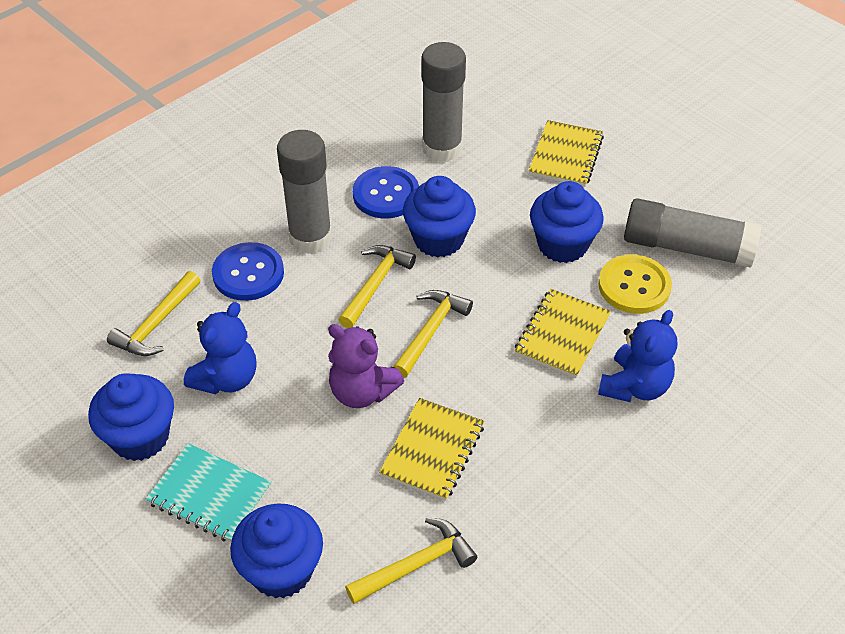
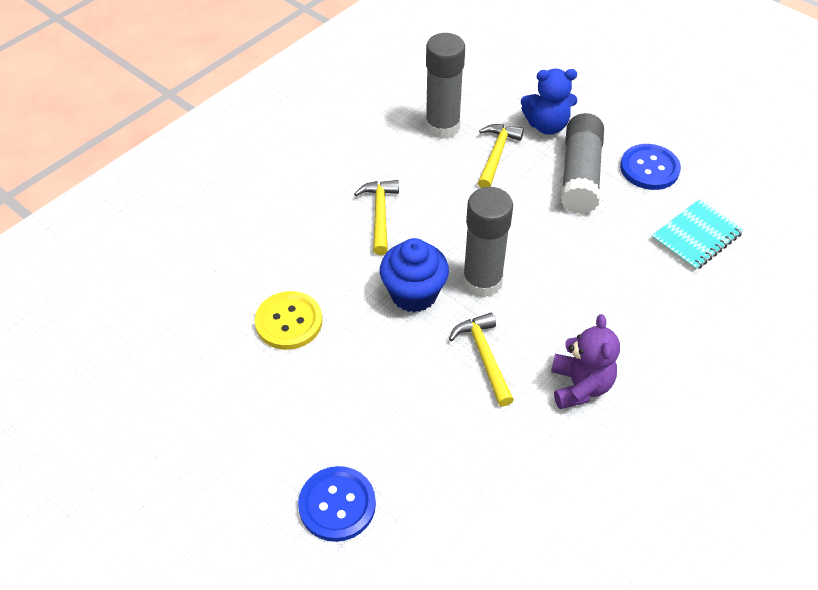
blue cupcake: [88,373,174,461] [230,503,323,599] [403,176,476,257] [530,181,604,263] = 4 -> [380,238,449,312] = 1
blue teddy bear: [184,302,256,394] [598,310,677,402] = 2 -> [521,69,577,135] = 1
yellow hammer: [107,271,200,356] [338,245,416,328] [345,517,477,604] [393,290,473,378] = 4 -> [354,180,399,255] [449,313,514,407] [478,124,524,188] = 3
yellow notebook: [379,398,484,501] [514,289,611,378] [529,120,604,187] = 3 -> none = 0

